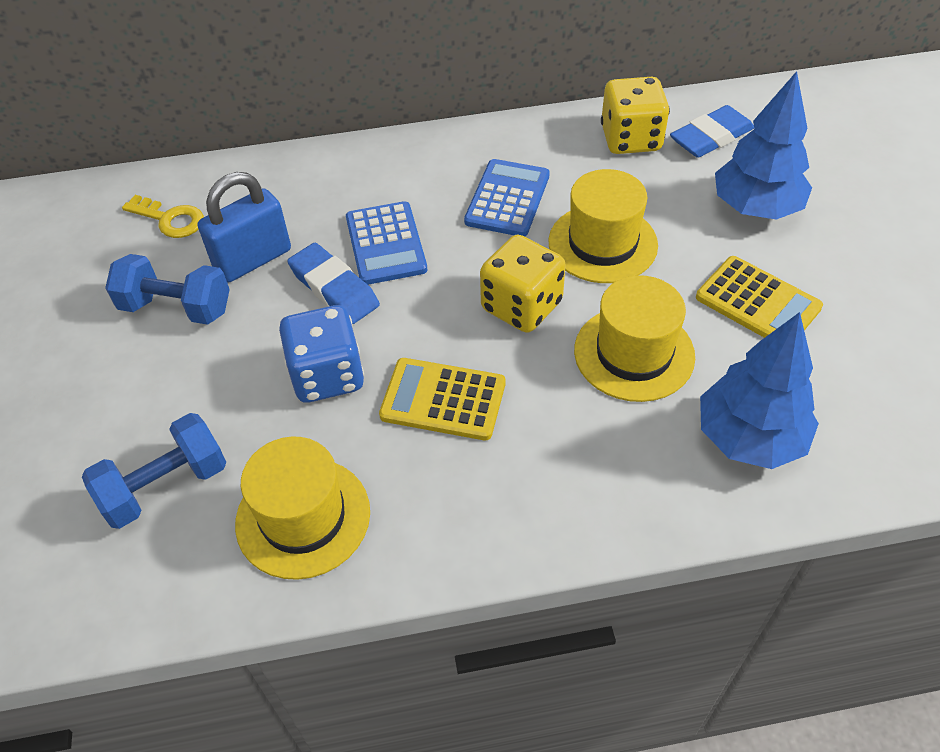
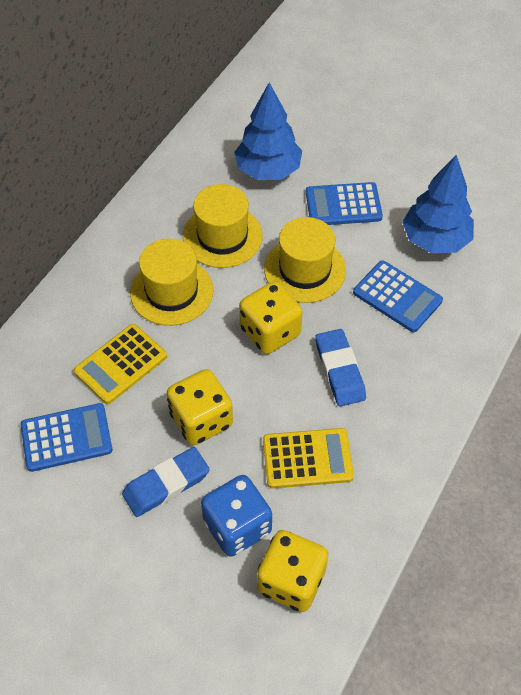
blue calculator: [346,201,427,285] [464,159,550,237] = 2 -> [21,403,112,472] [306,182,383,225] [353,260,443,332] = 3
blue dumbbell: [82,413,226,529] [105,254,230,325] = 2 -> none = 0
blue padlock: [198,172,291,283] = 1 -> none = 0
yellow dice: [480,235,566,333] [601,77,670,154] = 2 -> [167,369,233,445] [239,281,302,354] [257,530,328,612] = 3
yellow key: [122,195,204,238] = 1 -> none = 0

